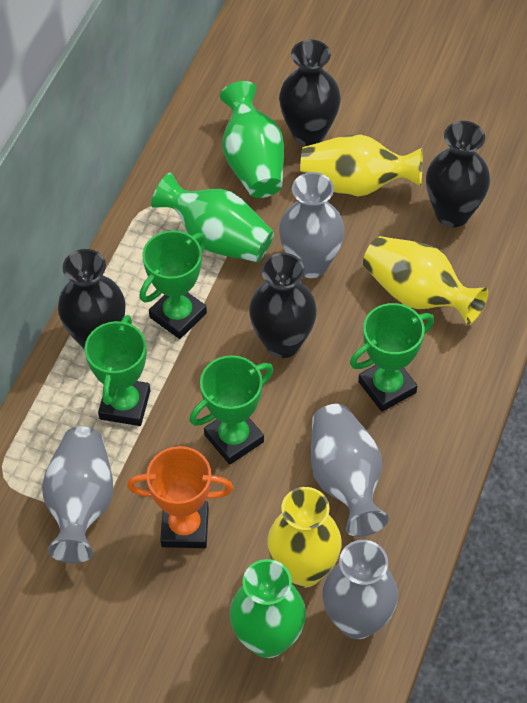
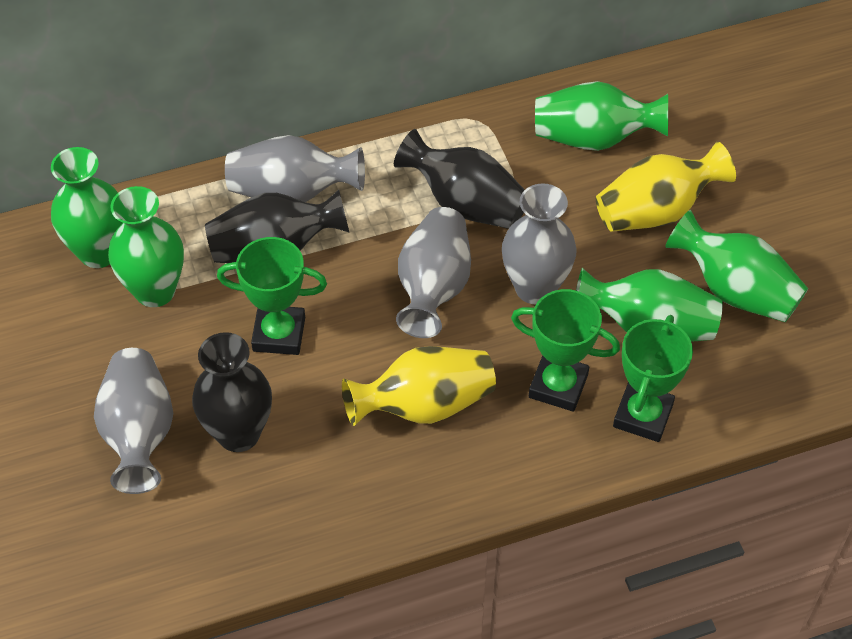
black vase: [58,249,126,350] [249,253,317,358] [279,40,341,146] [426,121,490,227] = 4 -> [192,332,272,452] [205,189,350,263] [394,129,525,229] = 3
green trophy: [85,315,150,426] [140,230,207,339] [190,355,273,465] [350,303,434,412] = 4 -> [217,237,327,355] [511,289,620,412] [613,315,693,442] = 3
green vase: [151,173,274,262] [220,81,284,198] [230,559,306,658] = 3 -> [51,147,122,268] [108,186,184,307] [535,81,668,151] [576,268,723,342] [665,210,808,322] = 5
orange trophy: [127,446,233,548] = 1 -> none = 0
yellow vase: [267,487,342,588] [300,134,423,197] [363,236,488,325] = 3 -> [342,346,496,426] [596,142,736,232] = 2

